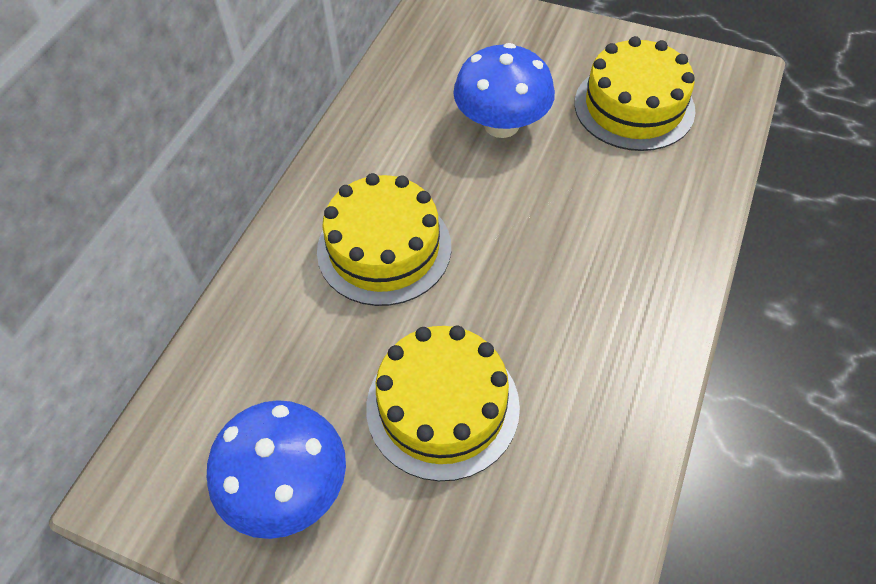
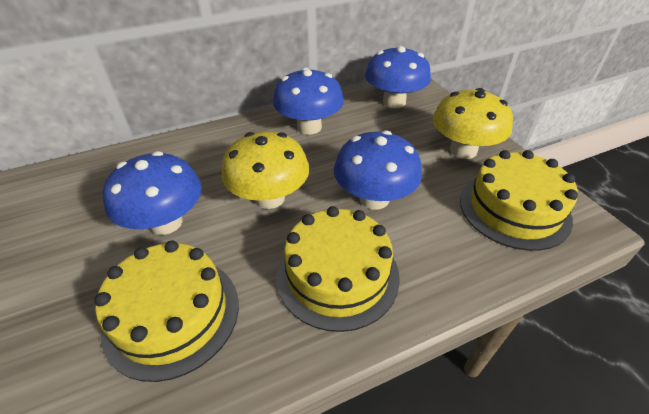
blue mushroom: [207,400,346,539] [453,43,555,138] = 2 -> [103,151,202,235] [273,68,344,135] [334,130,422,210] [365,46,431,108] = 4
yellow mushroom: none = 0 -> [221,131,309,209] [433,88,513,159] = 2

